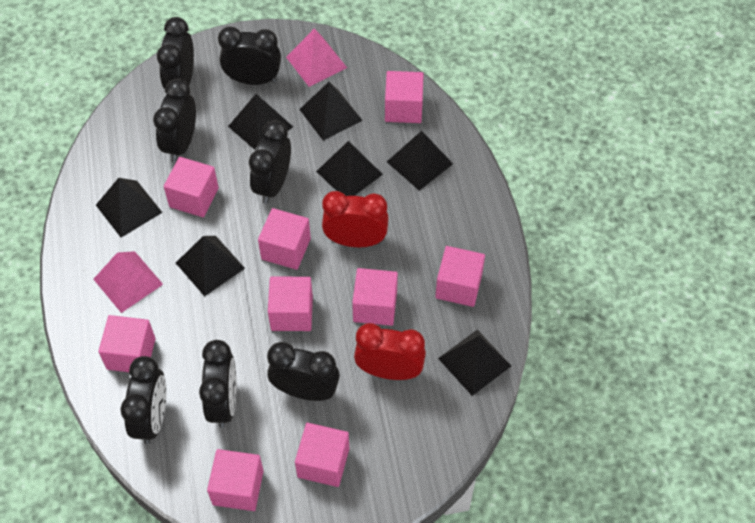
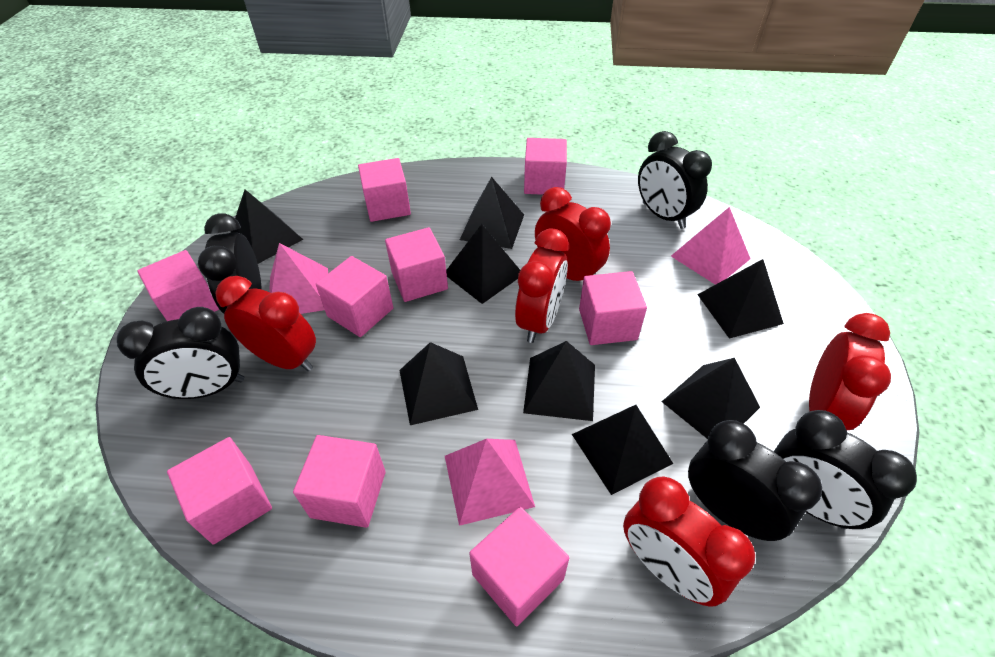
black clock: [121,356,166,444] [153,79,196,162] [157,17,194,89] [199,340,237,428] [218,27,281,85] [249,120,291,204] [267,342,340,401] = 7 -> [117,307,244,399] [198,213,262,314] [638,131,712,229] [688,420,822,541] [774,410,917,529] = 5
black pyramid: [96,178,163,238] [176,236,245,296] [228,94,293,150] [299,82,363,141] [316,141,383,196] [387,131,453,190] [438,330,511,396] = 7 -> [230,190,303,264] [399,342,478,425] [446,224,520,304] [460,177,524,249] [523,341,595,421] [572,405,673,495] [662,358,760,439] [697,259,784,339] = 8
pink pyramid: [93,251,163,313] [286,28,347,87] = 2 -> [269,243,328,314] [445,439,535,526] [671,207,751,285] = 3
red clock: [322,191,389,247] [354,323,426,380] = 2 -> [216,276,316,371] [515,228,569,343] [535,187,611,281] [623,476,755,607] [809,313,891,430] = 5

